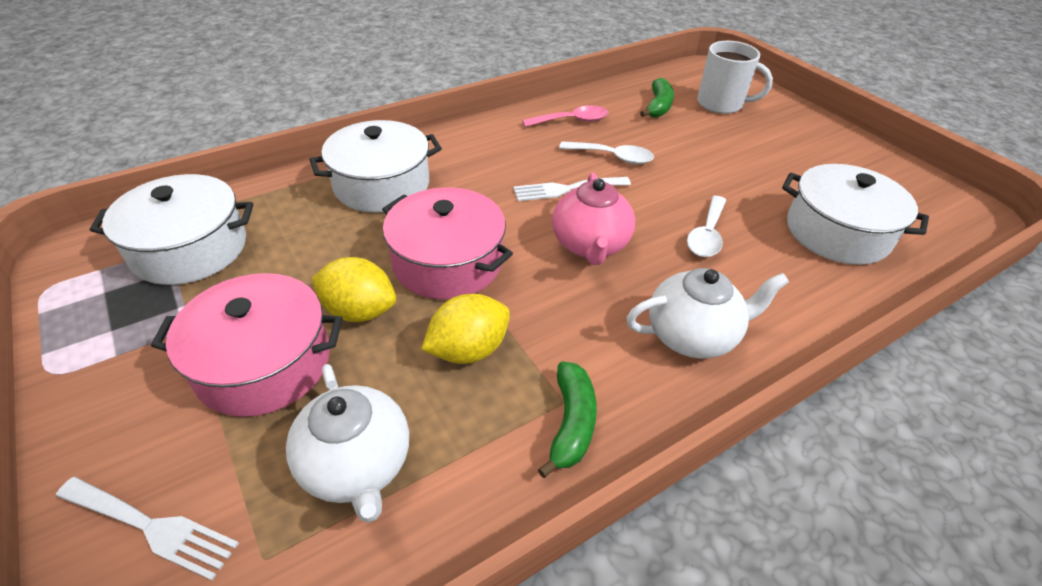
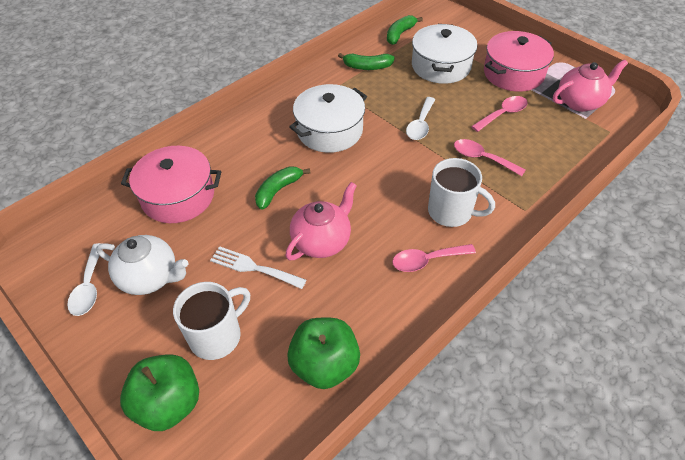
green apple: none = 0 -> [120,354,199,431] [287,318,360,389] = 2
green banana: [538,361,597,478] [640,78,674,117] = 2 -> [255,166,310,210] [338,53,395,70] [387,15,423,45] = 3
pink spoon: [522,105,609,127] = 1 -> [392,244,476,272] [454,139,525,176] [471,96,528,132] = 3
pink teapot: [552,173,635,265] = 1 -> [285,182,357,260] [553,59,628,112] = 2
white fork: [56,477,239,581] [513,177,631,201] = 2 -> [210,246,307,289] = 1
white mug: [697,41,773,114] = 1 -> [173,282,250,360] [428,158,495,227] = 2
white pot: [90,174,253,285] [309,120,442,213] [782,164,929,265] = 3 -> [289,84,367,153] [412,24,477,84] = 2
white teapot: [286,364,409,522] [626,268,789,359] = 2 -> [96,235,188,295] = 1
yellow lemon: [312,257,396,322] [421,294,510,364] = 2 -> none = 0

